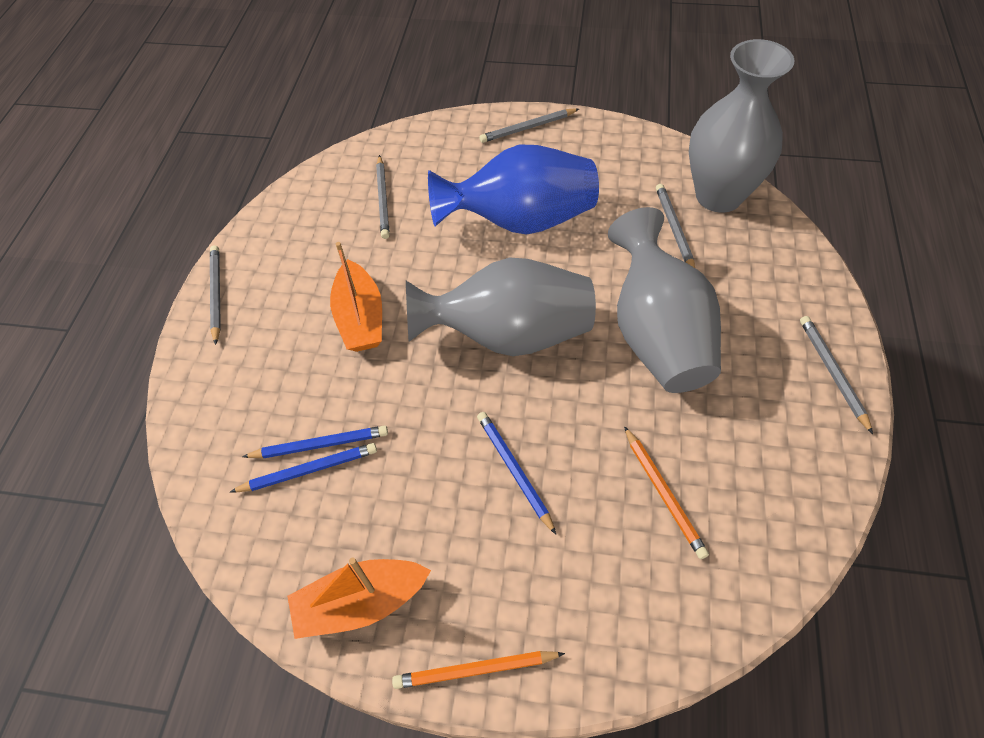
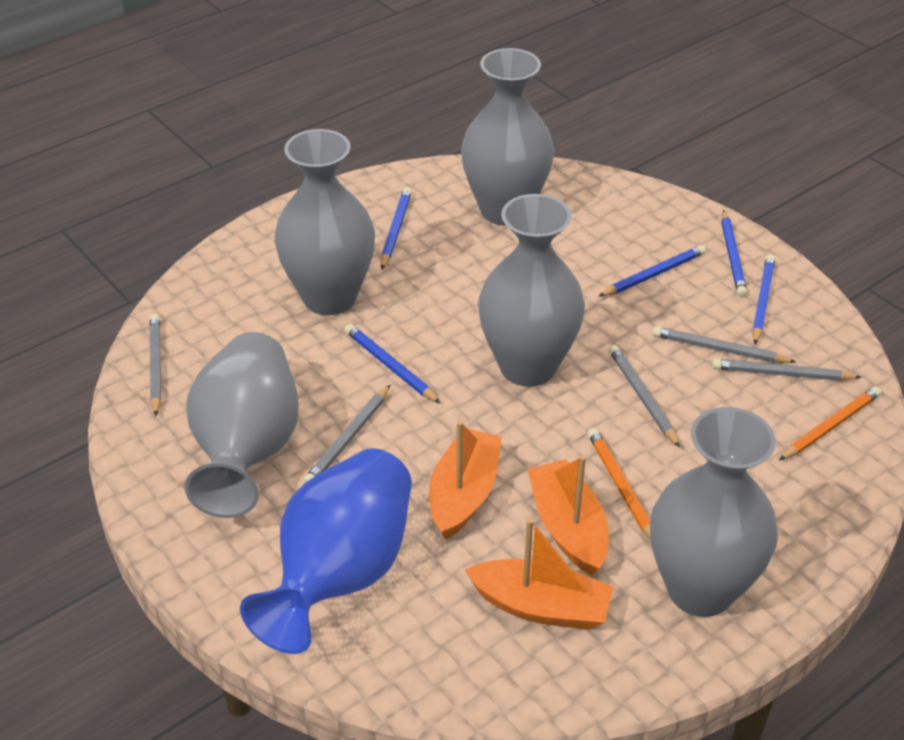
blue pencil: [230,443,377,492] [242,425,388,458] [477,412,556,535] = 3 -> [344,324,441,404] [381,187,412,270] [598,245,706,297] [721,210,747,297] [752,254,775,344] = 5
grey vase: [406,257,596,356] [608,207,721,393] [689,39,795,213] = 3 -> [184,332,299,518] [274,129,375,315] [461,48,554,226] [478,194,585,387] [650,407,778,617] = 5
orange boat: [287,557,431,639] [330,242,382,352] = 2 -> [429,421,502,540] [465,518,614,630] [528,455,608,576] = 3

